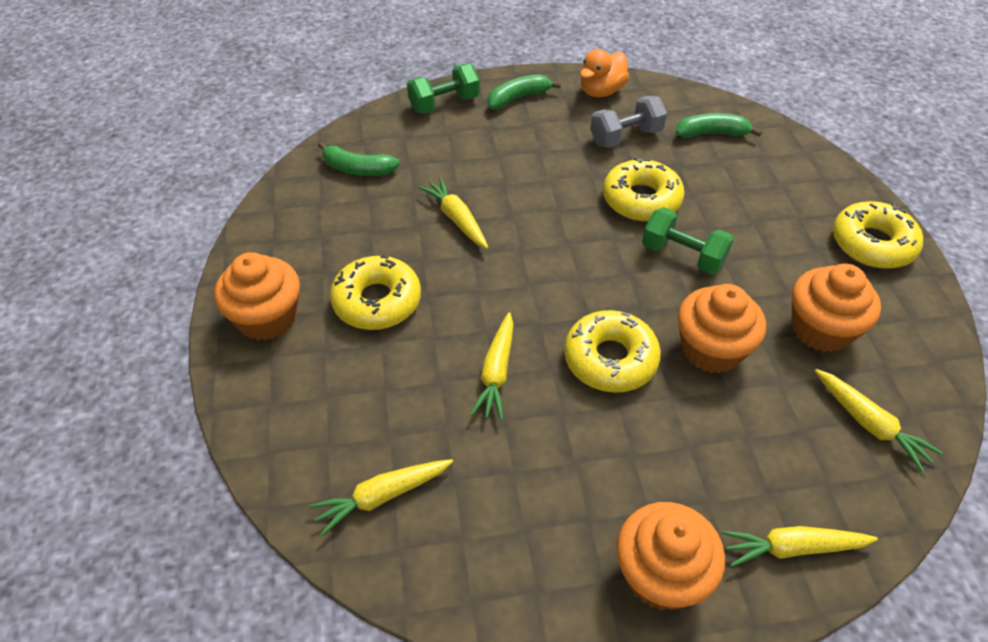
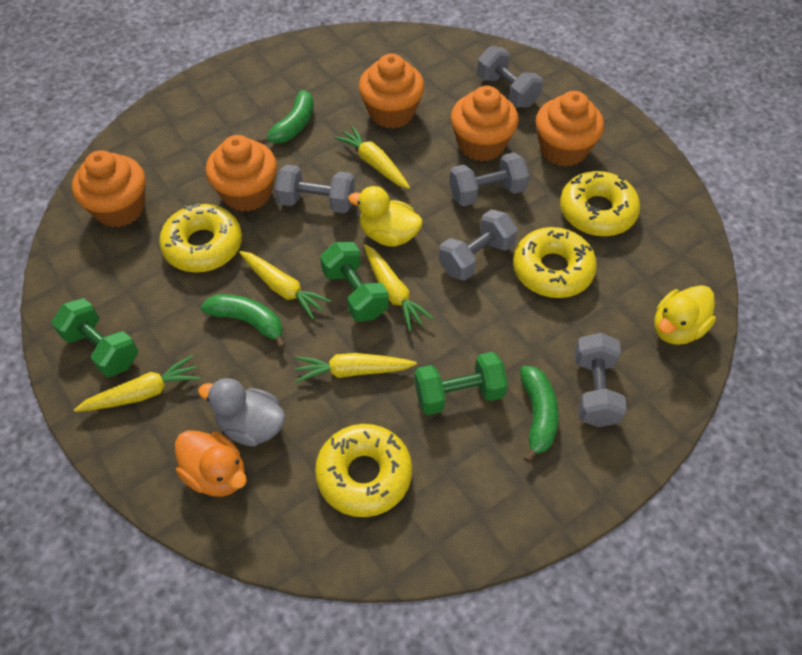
green dumbbell: [407,64,480,114] [642,207,734,275] = 2 -> [51,298,138,377] [320,242,389,322] [414,352,508,415] = 3
grey duck: none = 0 -> [198,378,285,447] = 1
grey dumbbell: [590,96,667,148] = 1 -> [275,164,355,213] [439,209,518,281] [449,152,529,206] [477,46,543,107] [574,333,627,427] = 5
orange cupcake: [214,252,300,341] [616,502,725,611] [678,284,766,373] [792,264,881,352] = 4 -> [72,150,145,227] [206,135,277,212] [359,53,425,128] [451,86,519,161] [535,91,604,167] = 5
yellow duck: none = 0 -> [348,186,423,247] [654,285,716,345] = 2

